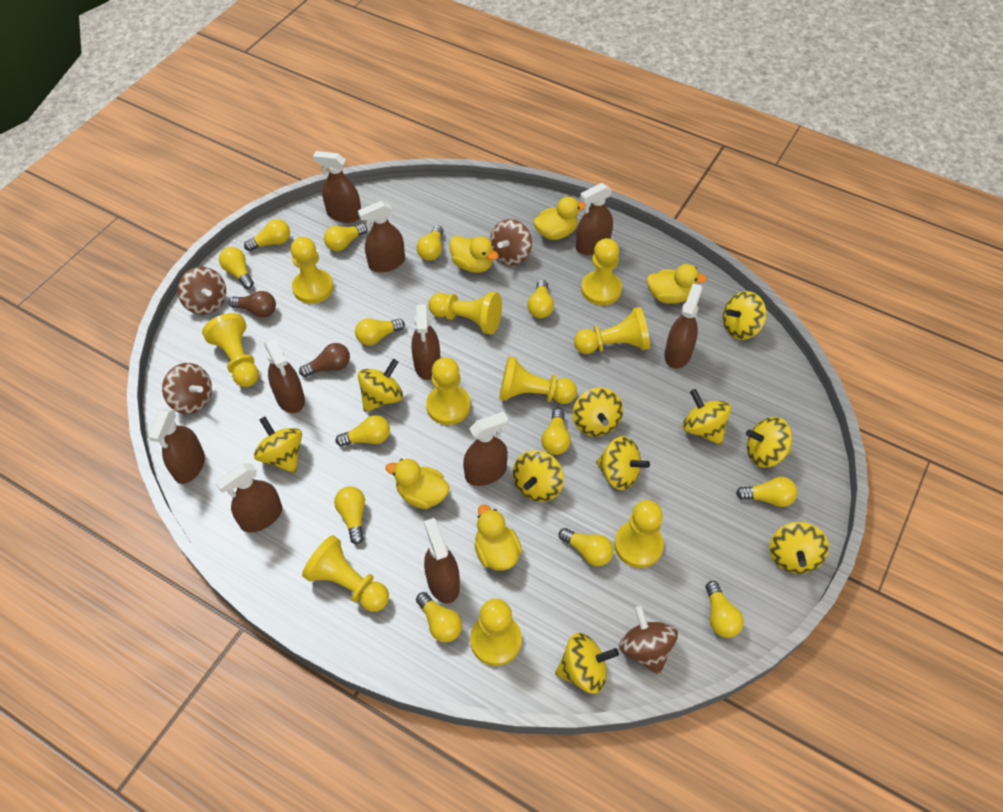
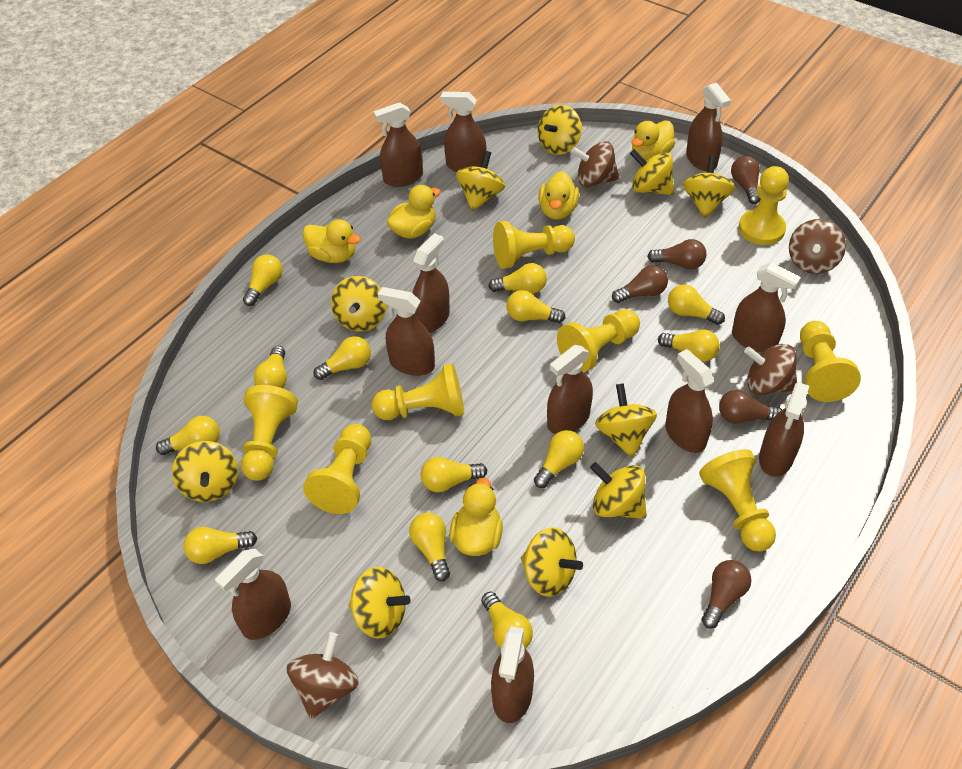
brown light bulb: [229,291,276,318] [299,343,350,377] = 2 -> [612,265,668,303] [647,239,707,269] [702,560,751,629] [719,390,782,424] [731,156,761,204] = 5
brown spray bottle: [148,408,205,484] [215,463,282,533] [264,338,305,413] [313,151,361,223] [358,201,405,272] [411,304,440,380] [424,518,460,604] [463,411,508,486] [576,183,613,255] [664,283,702,369] = 10 -> [215,548,291,640] [374,102,423,187] [378,287,435,376] [413,233,450,333] [441,92,486,172] [491,626,534,723] [547,345,593,434] [665,349,714,453] [686,83,731,171] [732,263,801,352] [759,382,809,477] = 11
yellow pawn: [202,313,259,387] [291,237,334,304] [302,535,389,612] [426,357,471,425] [428,292,502,335] [470,599,522,666] [499,356,577,404] [574,307,650,354] [581,238,622,305] [614,500,664,568] = 10 -> [241,385,298,481] [303,424,371,514] [372,363,464,420] [493,221,575,269] [557,309,640,372] [699,449,776,552] [739,166,789,245] [800,321,861,402] = 8

